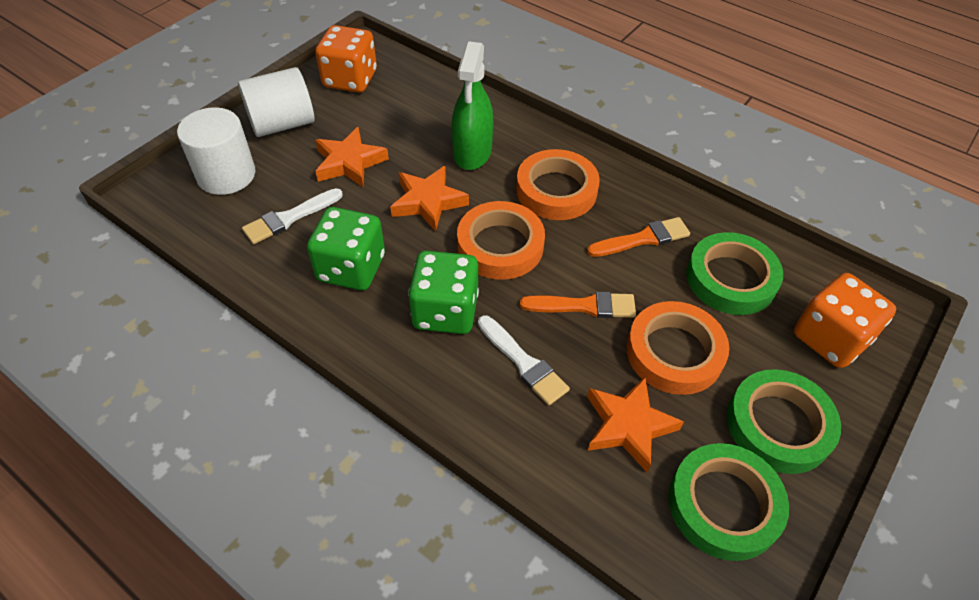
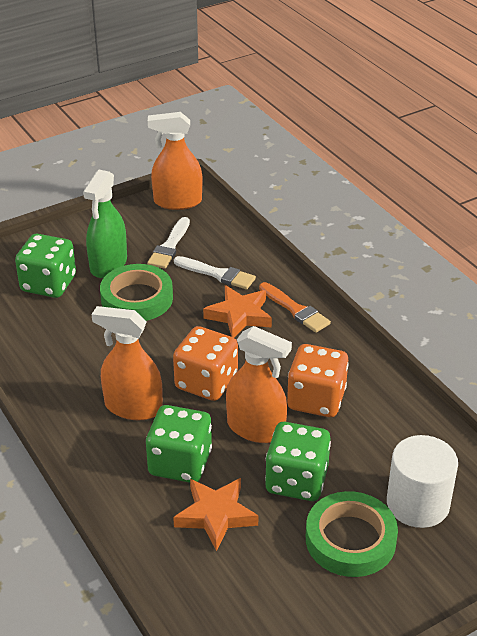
green dice: [307,207,385,290] [408,251,479,334] = 2 -> [15,234,76,298] [146,405,212,483] [265,422,331,501] = 3
green tape: [669,443,789,561] [686,232,783,315] [727,369,841,474] = 3 -> [100,264,173,321] [306,491,398,577] = 2
orange brush: [520,291,636,318] [587,217,690,257] = 2 -> [259,282,331,333] = 1
orange spray bottle: none = 0 -> [92,306,163,420] [148,112,202,210] [226,326,292,443] = 3
orange star: [315,127,389,187] [390,166,469,232] [587,377,684,473] = 3 -> [173,478,258,551] [203,285,272,338] = 2
orange tape: [457,201,545,280] [516,149,600,220] [627,301,729,395] = 3 -> none = 0
white cylinder: [177,107,256,195] [238,67,315,137] = 2 -> [387,435,458,528] = 1

